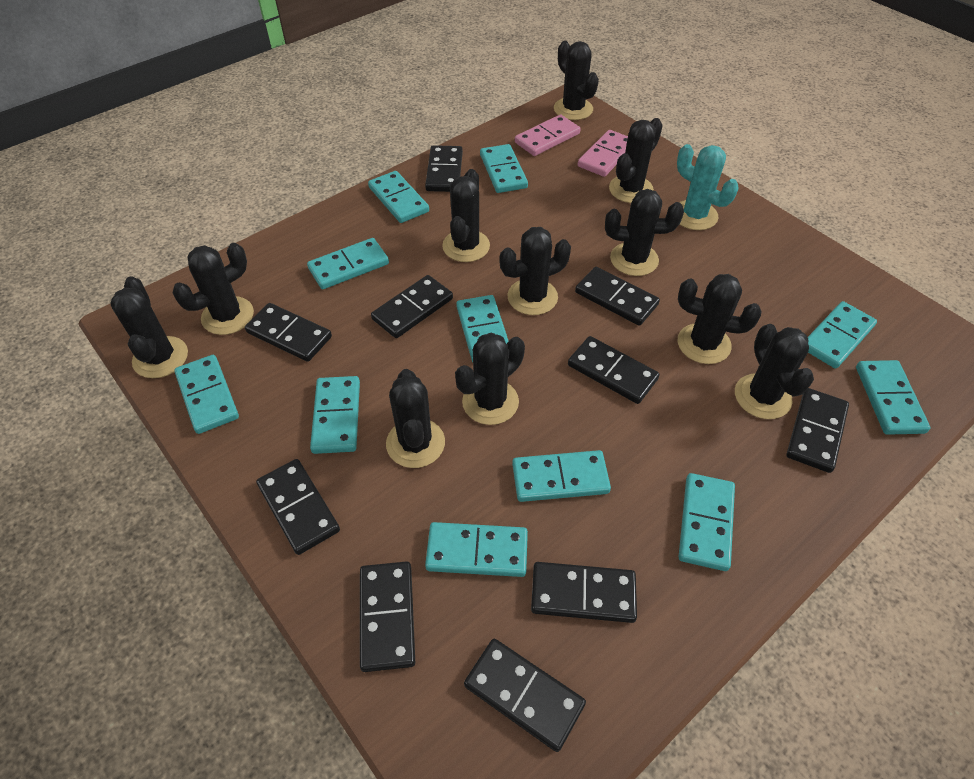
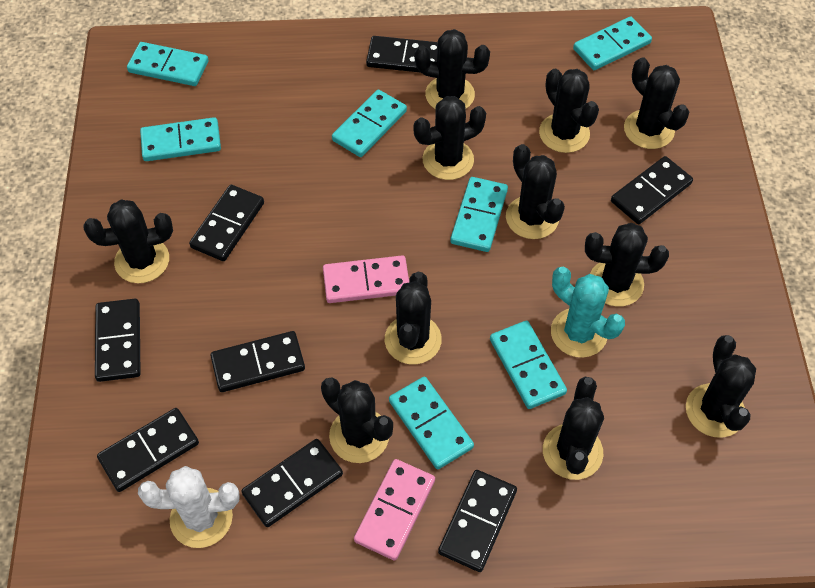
black domino: [245,303,332,362] [256,459,340,555] [360,561,415,672] [371,275,453,338] [425,145,463,192] [464,639,586,752] [531,562,637,623] [568,336,660,404] [575,267,660,326] [787,388,849,473] = 10 -> [95,299,140,382] [97,408,199,492] [189,185,264,261] [210,331,305,392] [241,439,343,527] [366,36,437,72] [438,470,517,572] [611,156,693,224] = 8
turquoise domino: [174,355,239,434] [307,238,389,289] [310,376,360,454] [368,171,429,223] [425,522,528,577] [456,295,508,362] [480,144,528,193] [512,450,611,502] [679,473,735,571] [808,301,877,369] [856,360,930,435] = 11 -> [127,42,208,86] [140,117,221,161] [332,89,407,157] [389,377,474,469] [450,177,508,252] [490,321,567,409] [573,16,652,70] = 7
white cactus: none = 0 -> [138,466,239,548] = 1

